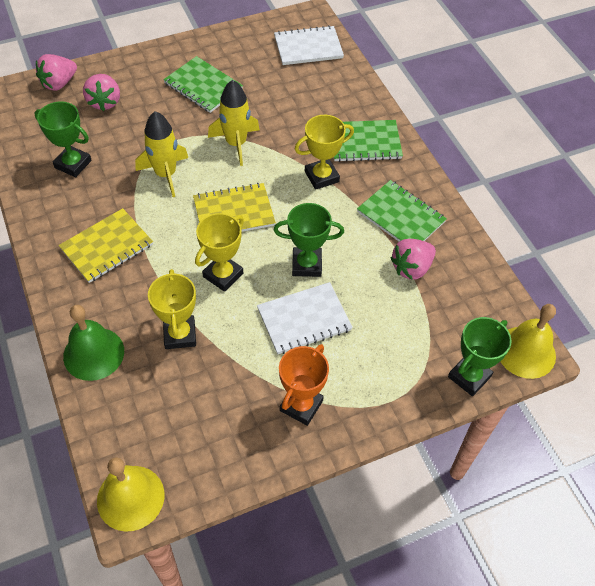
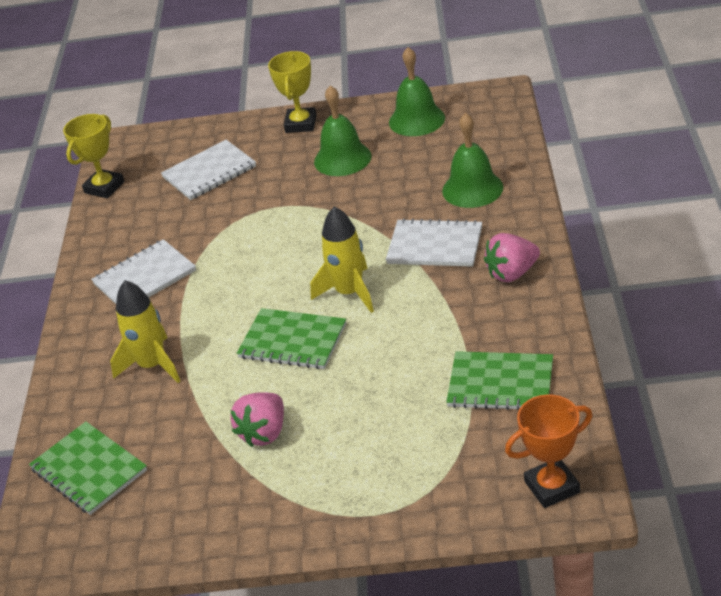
green bell: [63,305,124,381] = 1 -> [314,86,371,176] [389,47,445,136] [442,113,503,208] = 3
green trophy: [34,101,92,177] [274,203,344,277] [448,317,512,396] = 3 -> none = 0
pink strawberry: [36,54,77,91] [83,74,120,111] [391,239,436,280] = 3 -> [230,392,284,447] [484,233,540,282] = 2
white notebook: [257,282,353,354] [274,25,344,65] = 2 -> [91,239,196,304] [161,140,256,200] [386,218,482,267] = 3
yellow bell: [97,457,165,532] [500,304,556,379] = 2 -> none = 0
yellow notebook: [59,208,153,283] [193,183,276,232] = 2 -> none = 0
yellow trophy: [148,269,196,349] [195,213,244,292] [295,115,354,190] = 3 -> [63,114,124,198] [268,51,316,133] = 2

